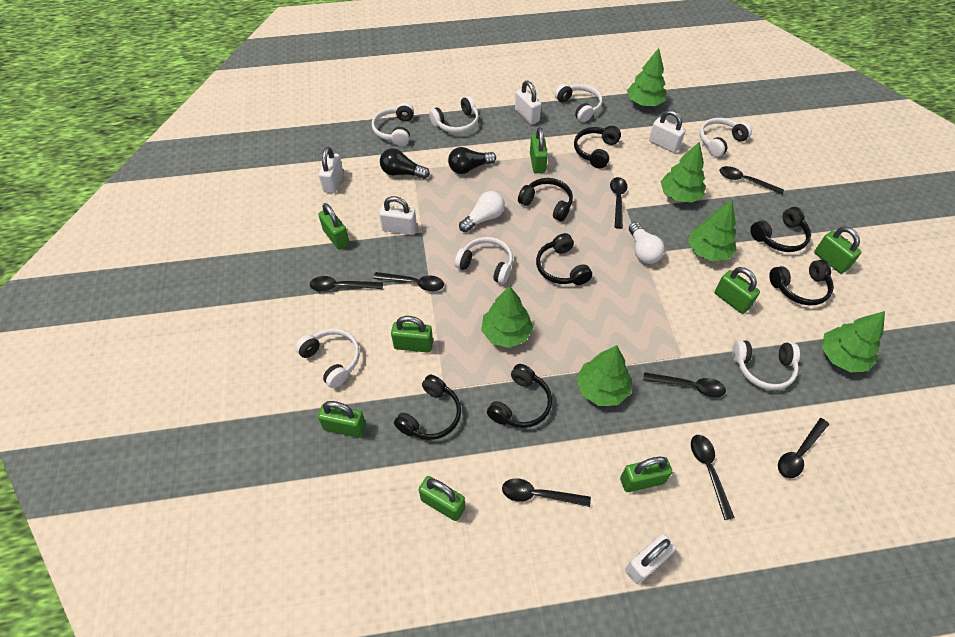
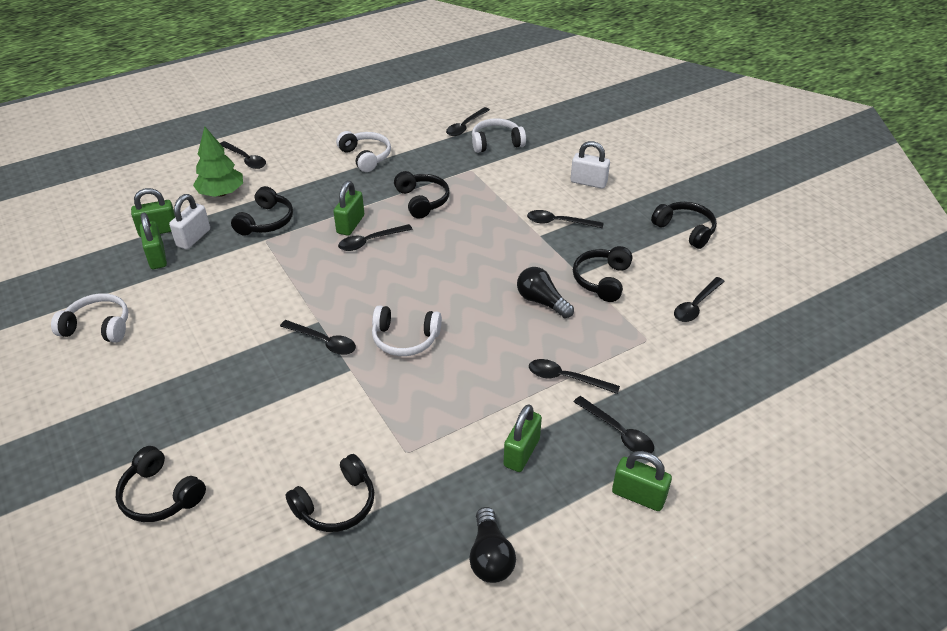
black headphones: [394,375,461,440] [487,364,552,428] [518,178,573,221] [536,233,592,285] [574,126,621,169] [750,207,811,252] [769,259,834,305] = 7 -> [116,446,206,522] [231,186,293,236] [286,454,374,532] [394,171,450,219] [573,246,632,302] [651,202,717,249] = 6
green padlock: [318,203,350,250] [318,401,366,438] [391,316,433,353] [419,476,465,521] [530,127,548,173] [620,457,672,492] [714,267,760,314] [814,226,861,274] = 8 -> [131,188,175,237] [140,213,167,269] [333,181,364,236] [504,404,542,472] [612,451,672,511] = 5
green tree: [481,286,533,348] [576,345,631,406] [627,48,667,106] [661,142,705,202] [688,200,737,261] [822,311,885,373] = 6 -> [193,127,243,197] = 1
white headphones: [295,329,360,388] [372,103,414,146] [429,96,479,133] [455,237,513,284] [555,84,602,122] [699,118,752,157] [732,340,800,390] = 7 -> [51,293,128,343] [336,131,391,172] [372,305,442,356] [472,118,526,153] = 4
white light bulb: [459,191,505,232] [629,222,665,264] = 2 -> none = 0
white padlock: [319,147,343,193] [379,196,417,235] [515,81,541,125] [625,534,676,584] [649,110,686,153] = 5 -> [169,194,210,249] [571,141,610,189] = 2

